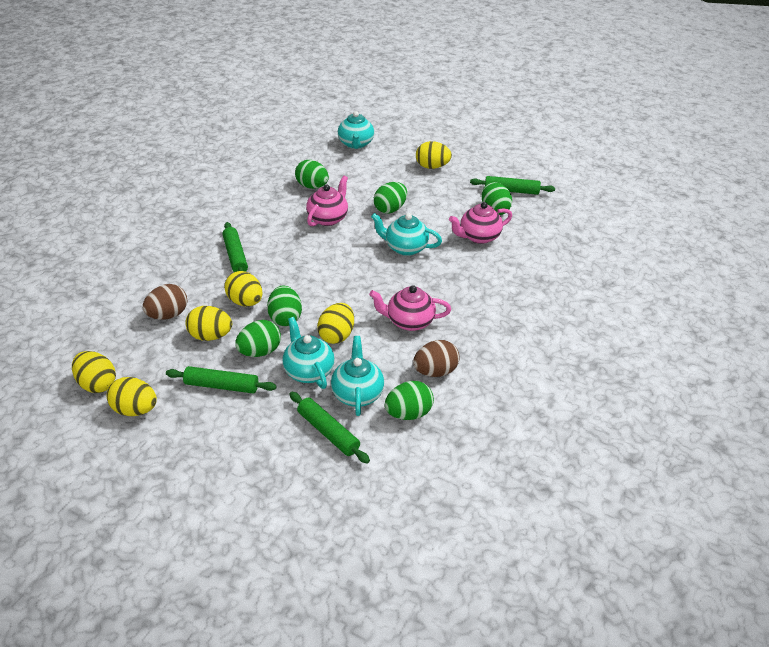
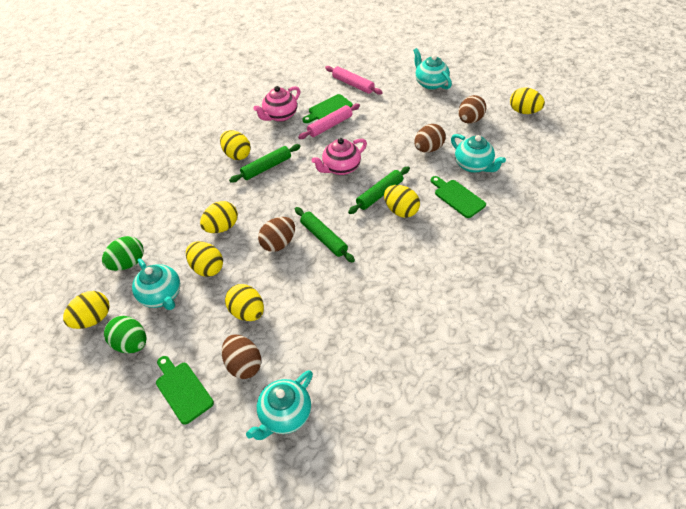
brown egg: [143,284,187,320] [413,340,459,377] = 2 -> [222,334,261,379] [258,217,295,252] [414,124,446,153] [458,95,486,124] = 4
green cutting board: none = 0 -> [156,356,214,425] [302,94,353,123] [431,176,486,218] = 3
green egg: [235,320,281,357] [267,286,302,326] [295,160,329,189] [374,182,407,213] [385,381,434,420] [482,182,512,215] = 6 -> [102,236,144,271] [104,316,147,353] = 2
green rolling pin: [166,366,277,394] [222,222,248,272] [289,392,370,464] [470,176,555,195] = 4 -> [229,144,301,183] [295,207,355,263] [348,167,410,214] = 3
pink rolling pin: none = 0 -> [298,104,360,139] [325,66,383,95] = 2
pink teapot: [306,176,348,226] [369,285,451,331] [449,202,512,244] = 3 -> [253,86,300,122] [312,138,367,175] = 2
yellow egg: [72,351,116,393] [106,377,157,416] [185,306,232,341] [224,271,263,306] [317,303,354,344] [416,141,452,169] = 6 -> [63,291,110,329] [186,241,223,277] [200,201,238,233] [220,130,251,160] [225,284,264,321] [384,185,420,218] [510,87,545,114] = 7

